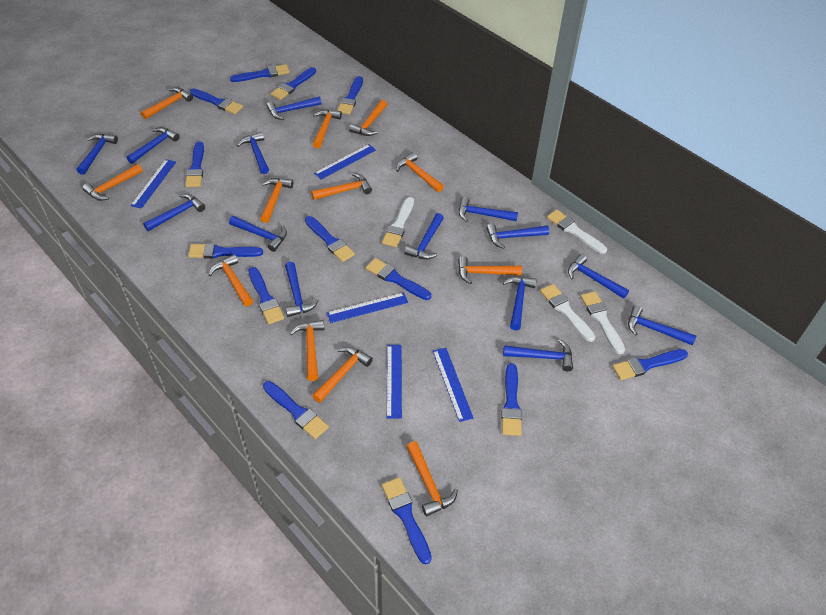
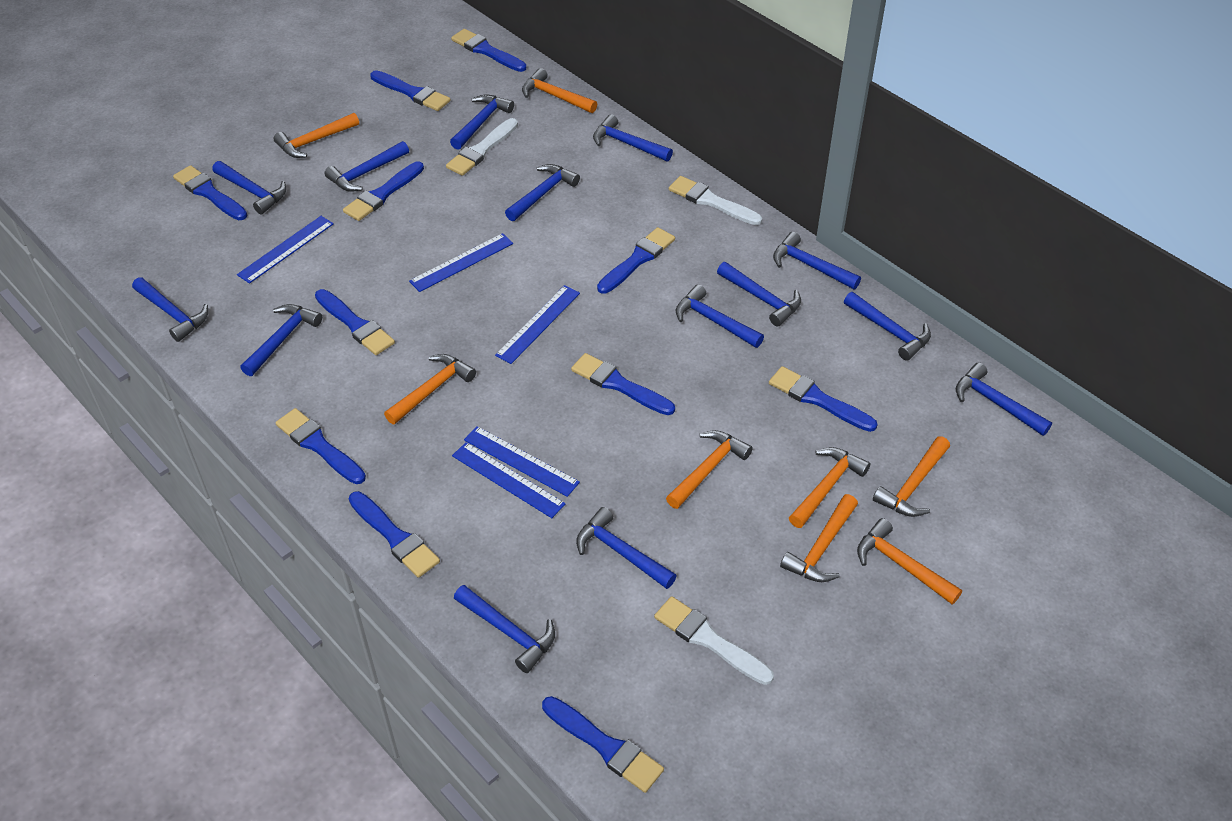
blue brush: [185,142,204,187] [188,243,263,259] [190,88,243,114] [230,64,290,82] [248,267,284,324] [263,381,329,439] [271,67,316,100] [305,216,355,262] [337,76,363,115] [366,258,431,300] [382,477,432,564] [501,363,522,436] [612,349,688,380] = 13 -> [173,165,247,220] [276,408,366,484] [315,289,395,355] [343,161,424,221] [349,491,440,578] [370,70,450,111] [451,29,526,72] [542,696,664,793] [571,353,675,415] [597,227,675,294] [769,366,878,432] = 11
orange hammer: [82,164,143,201] [141,87,193,119] [209,254,253,306] [260,178,293,223] [290,320,324,381] [311,173,372,200] [312,347,373,403] [313,110,342,148] [349,100,387,136] [396,152,444,192] [406,441,458,517] [458,256,522,284] = 12 -> [274,113,359,158] [384,354,476,424] [522,68,597,113] [666,430,753,509] [780,494,858,582] [789,447,871,528] [857,518,962,604] [873,436,950,517] = 8
white brush: [382,197,414,247] [540,284,595,342] [547,209,607,254] [581,291,625,354] = 4 -> [446,118,518,176] [654,596,774,685] [669,176,762,225] = 3

